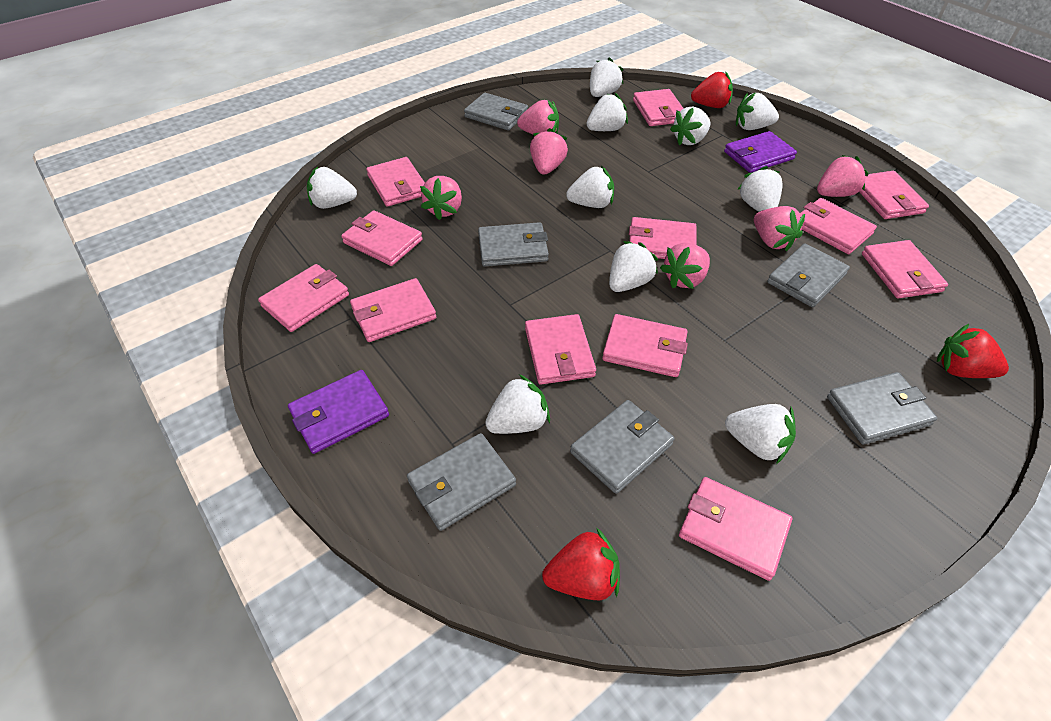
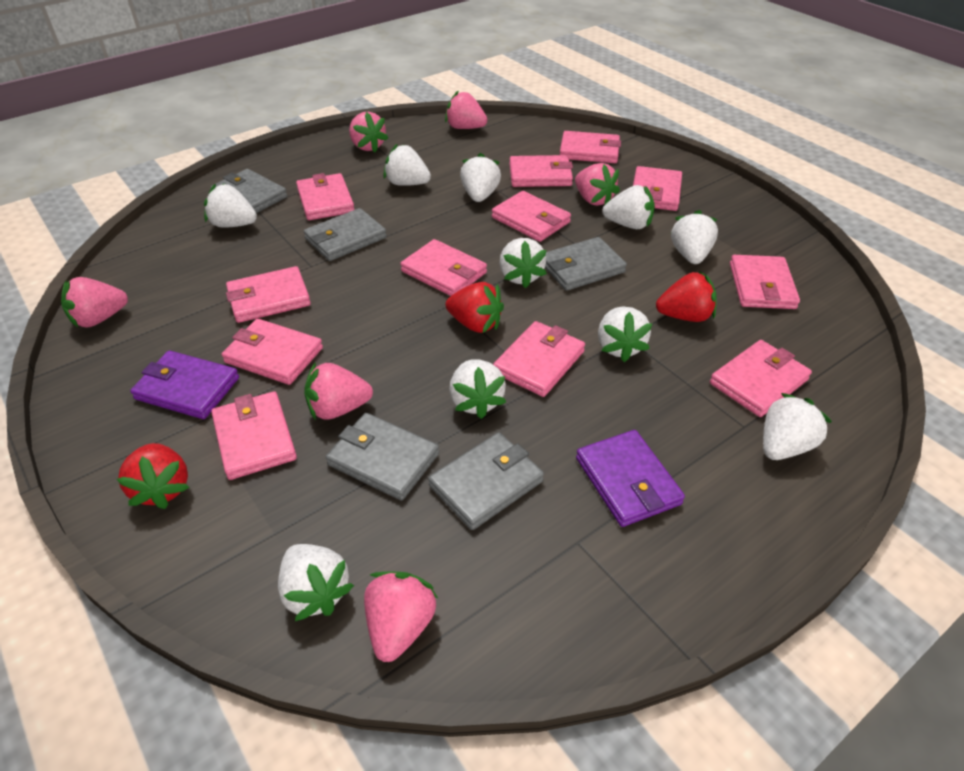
grey wallet: [407,433,516,531] [464,93,528,130] [478,222,549,267] [570,400,675,494] [767,243,850,307] [827,372,937,444] = 6 -> [211,169,287,213] [304,208,387,261] [326,413,439,501] [428,433,544,530] [545,237,627,291] = 5

